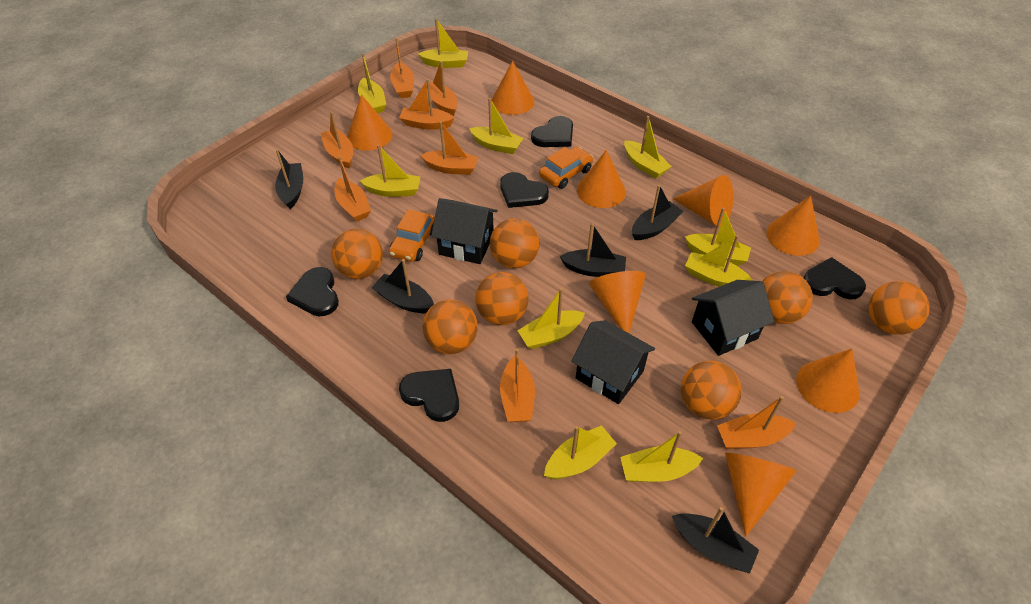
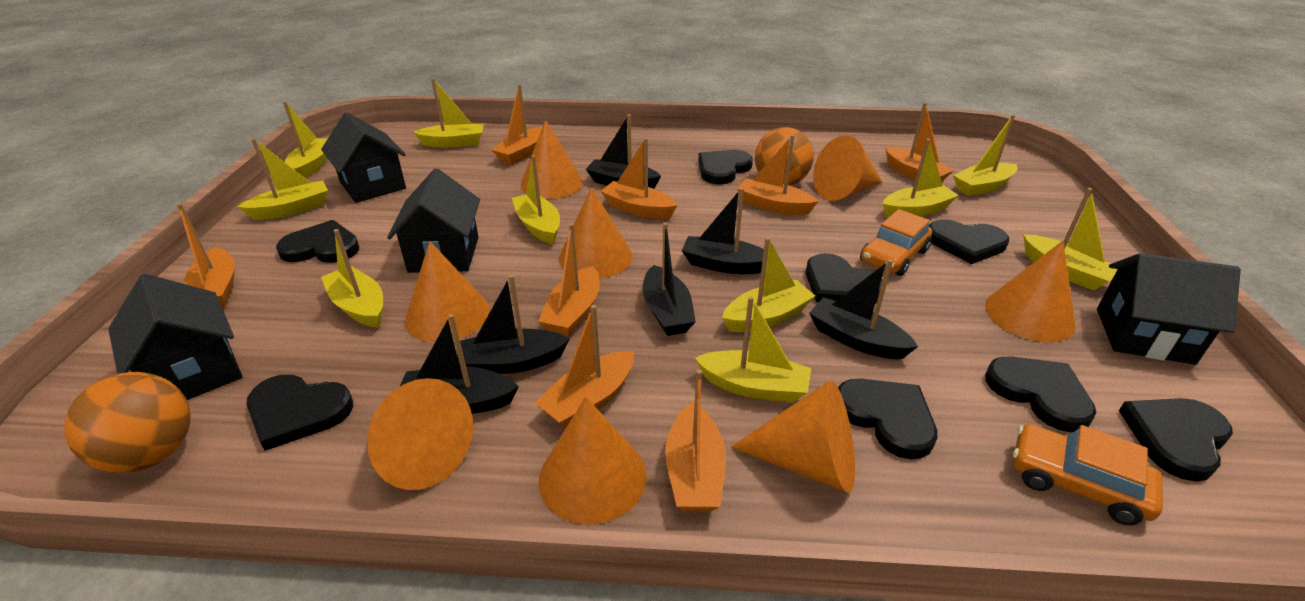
black boat: [275,149,303,209] [372,259,434,313] [559,223,626,277] [632,185,683,240] [672,507,759,573] = 5 -> [399,314,519,414] [457,275,570,374] [586,114,661,189] [642,222,696,336] [682,188,764,274] [809,259,918,359] = 6
black heart: [286,267,339,316] [399,369,459,422] [500,172,549,208] [531,116,573,147] [803,257,866,300] = 5 -> [246,375,353,451] [276,220,359,263] [698,150,753,185] [806,253,883,304] [838,378,938,459] [929,219,1009,264] [985,356,1096,432] [1119,398,1233,482] = 8
black house: [431,198,498,264] [571,320,655,404] [692,280,774,356] = 3 -> [108,274,242,400] [321,112,406,203] [387,168,480,273] [1097,253,1241,365] = 4
orange ball: [331,229,383,279] [423,299,478,354] [476,272,529,325] [490,218,540,269] [681,361,742,420] [763,271,813,324] [868,281,930,335] = 7 -> [64,372,190,473] [755,127,814,186] = 2

